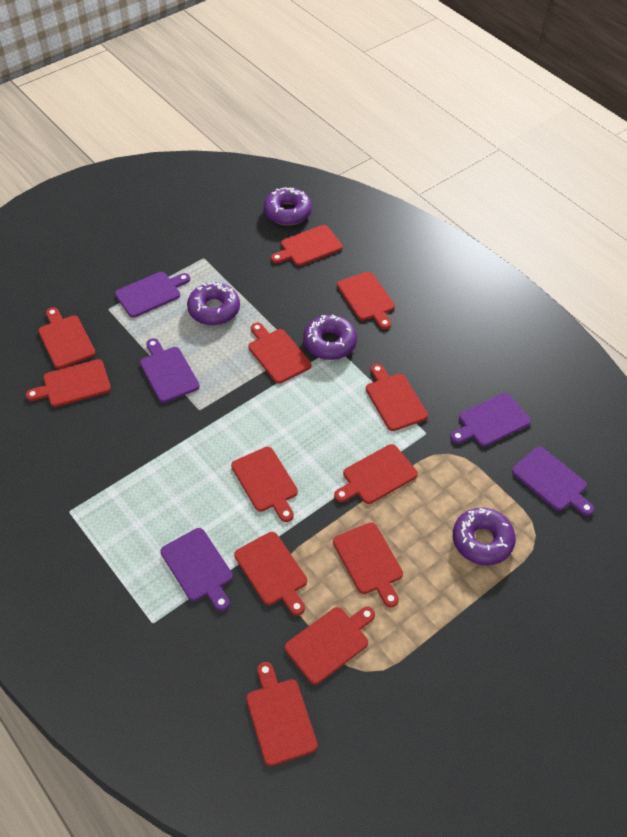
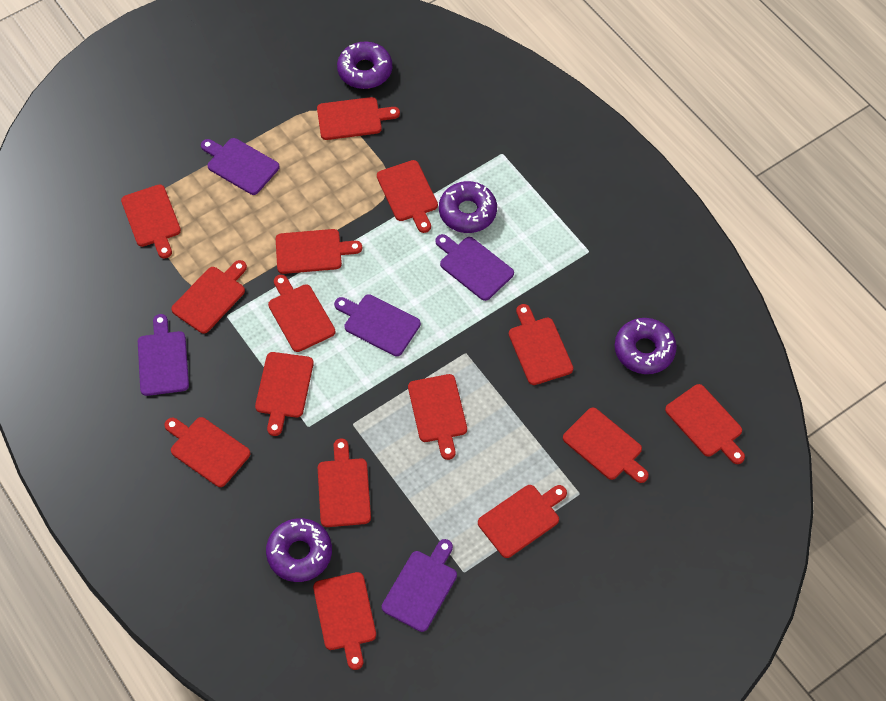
red cutting board: [26,359,111,407] [38,307,95,369] [231,447,298,522] [234,532,307,615] [246,662,318,766] [248,323,311,384] [271,225,343,266] [285,607,375,685] [333,522,403,607] [334,444,418,504] [337,272,395,329] [366,364,428,431] = 12 -> [121,184,181,259] [164,417,250,487] [171,260,247,334] [255,352,314,436] [268,275,336,352] [276,229,362,274] [313,572,376,670] [317,97,400,140] [318,439,371,527] [377,160,438,233] [408,374,467,460] [478,485,567,558] [509,304,573,385] [563,408,649,483] [665,384,745,464] = 15

